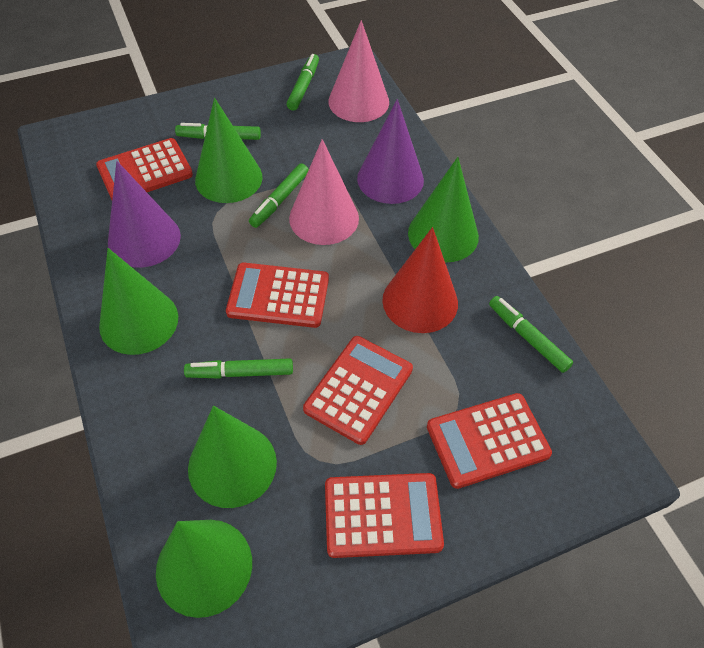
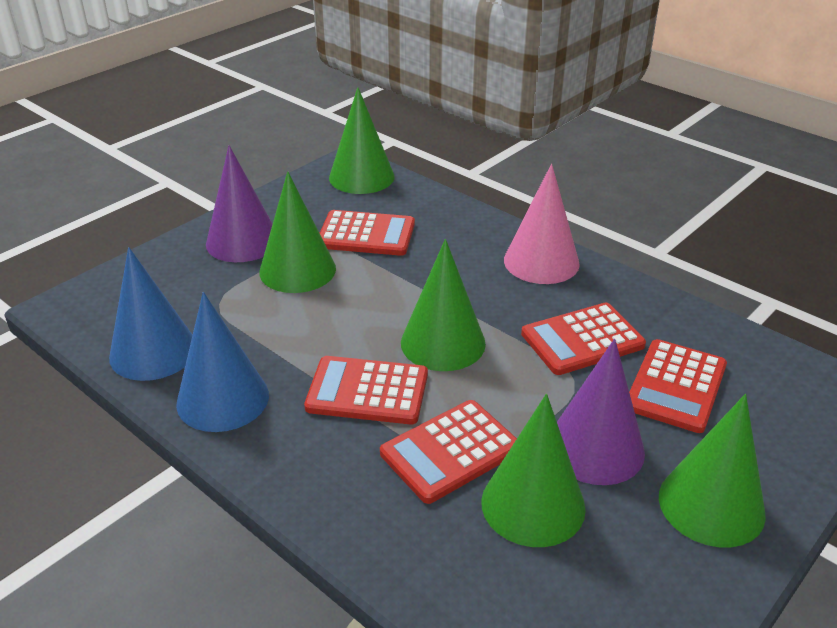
blue cone: none = 0 -> [109,247,193,381] [176,292,269,432] = 2
green marker: [175,123,261,140] [184,358,293,379] [249,163,309,228] [287,54,319,111] [489,296,573,373] = 5 -> none = 0
pink cone: [289,139,359,245] [328,20,389,122] = 2 -> [504,164,580,284] = 1
red cone: [382,227,458,333] = 1 -> none = 0

